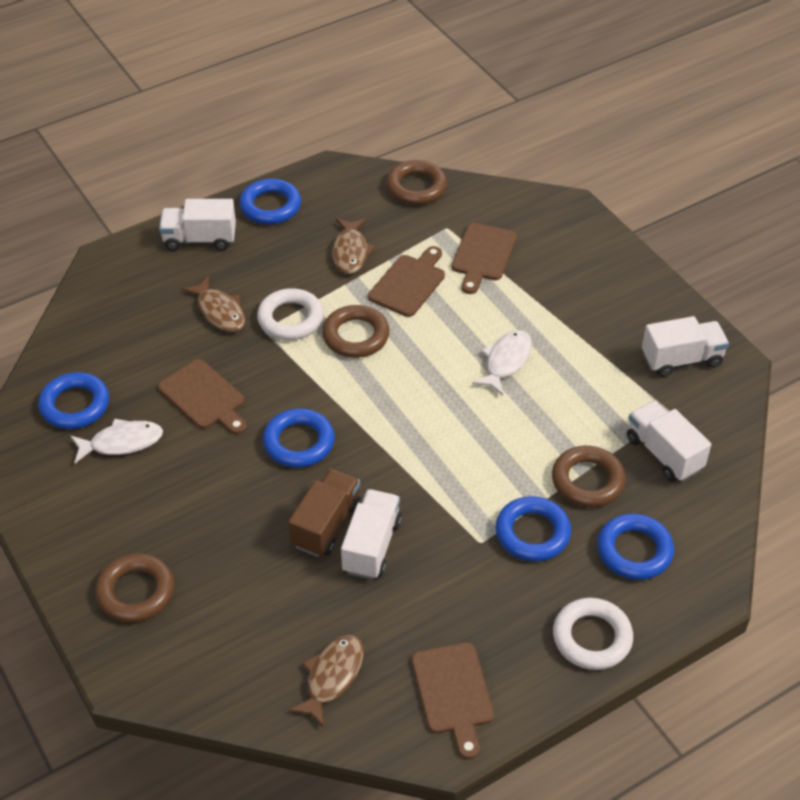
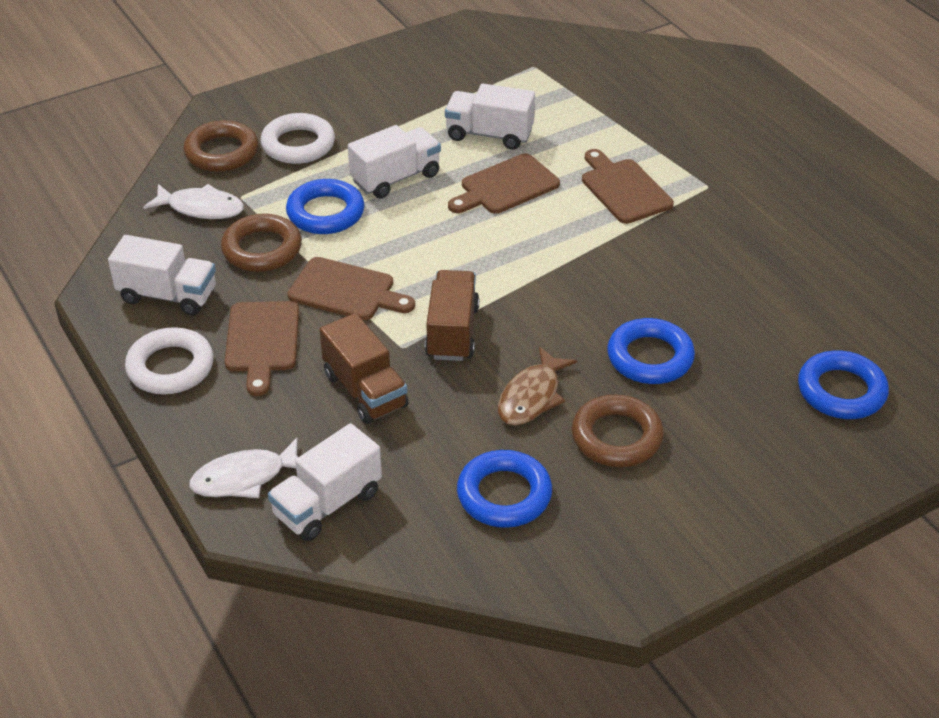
blue ring: [38,372,109,429] [239,179,301,224] [263,408,335,468] [495,496,571,562] [597,514,674,580] = 5 -> [286,179,364,234] [457,450,552,528] [607,318,695,384] [798,350,889,419] = 4
brown fish: [182,276,245,332] [288,635,364,728] [332,219,376,274] = 3 -> [498,346,577,426] = 1
brown ring: [95,553,174,623] [322,305,390,358] [386,160,447,205] [552,446,626,507] = 4 -> [183,120,259,172] [221,214,302,272] [572,395,664,467] = 3
brown truck: [288,469,361,557] = 1 -> [319,313,409,424] [425,270,479,361] = 2

